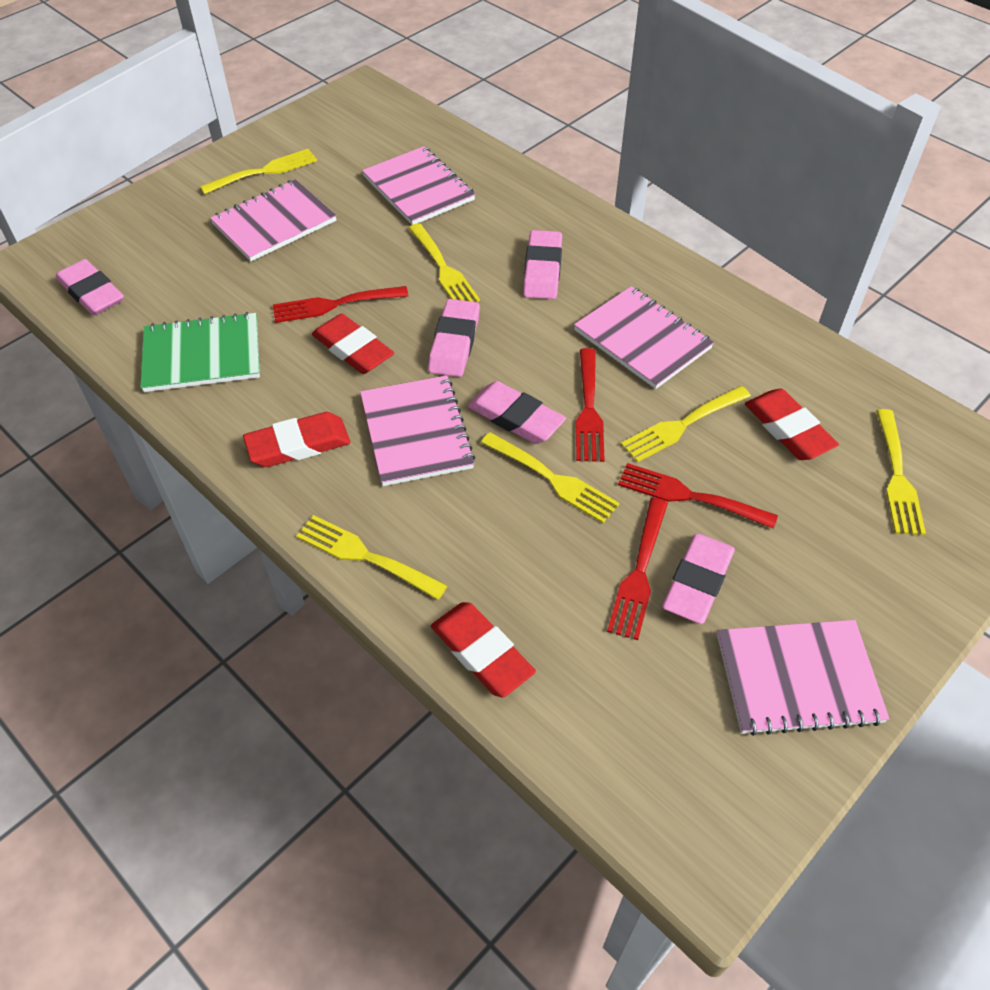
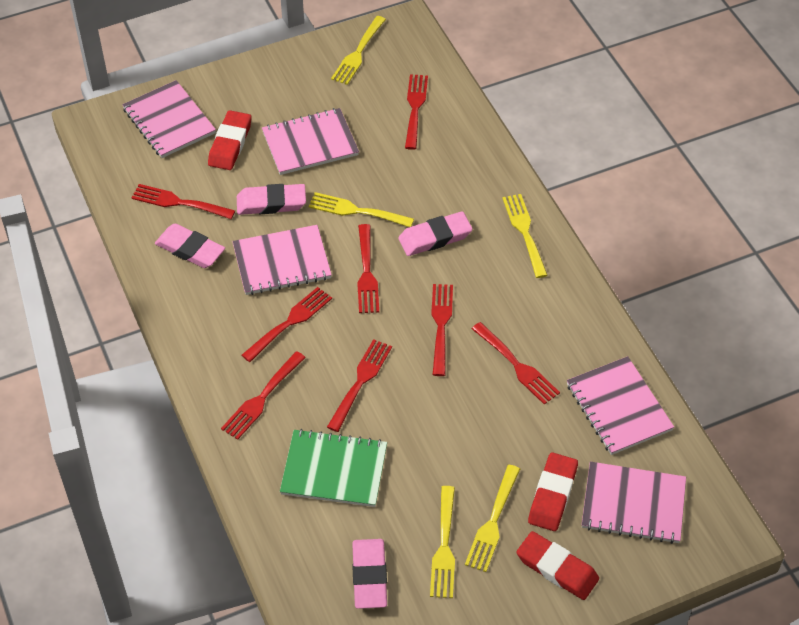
pink eraser: [56,259,124,316] [428,299,480,377] [468,381,566,444] [523,230,562,299] [662,533,735,624] = 5 -> [155,224,225,268] [237,184,306,215] [352,539,387,609] [398,211,472,256] = 4
red eraser: [243,412,350,467] [312,314,394,374] [431,602,536,697] [745,389,839,460] = 4 -> [208,110,252,170] [517,531,599,600] [528,452,578,531] = 3
red fork: [273,286,408,323] [576,348,605,462] [607,498,668,640] [618,463,778,529] = 4 -> [131,184,235,219] [221,351,306,440] [241,287,332,362] [327,339,392,432] [357,224,379,313] [405,74,428,150] [431,284,453,376] [471,322,560,405] = 8
yellow fork: [200,149,317,194] [296,515,448,600] [409,223,480,302] [481,432,620,523] [621,386,751,462] [876,409,926,535] = 6 -> [309,192,414,227] [331,16,386,85] [430,486,455,598] [465,465,520,572] [502,194,548,278] = 5

